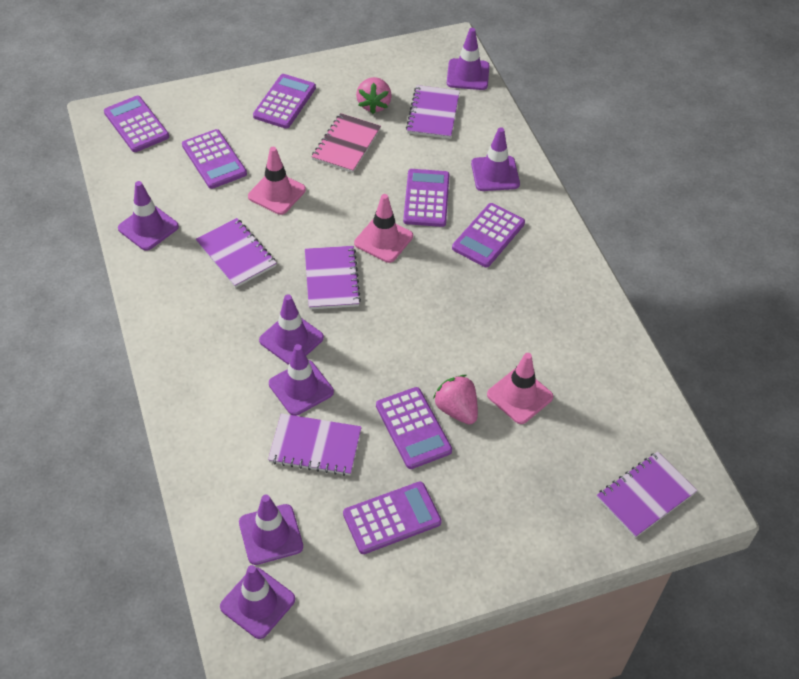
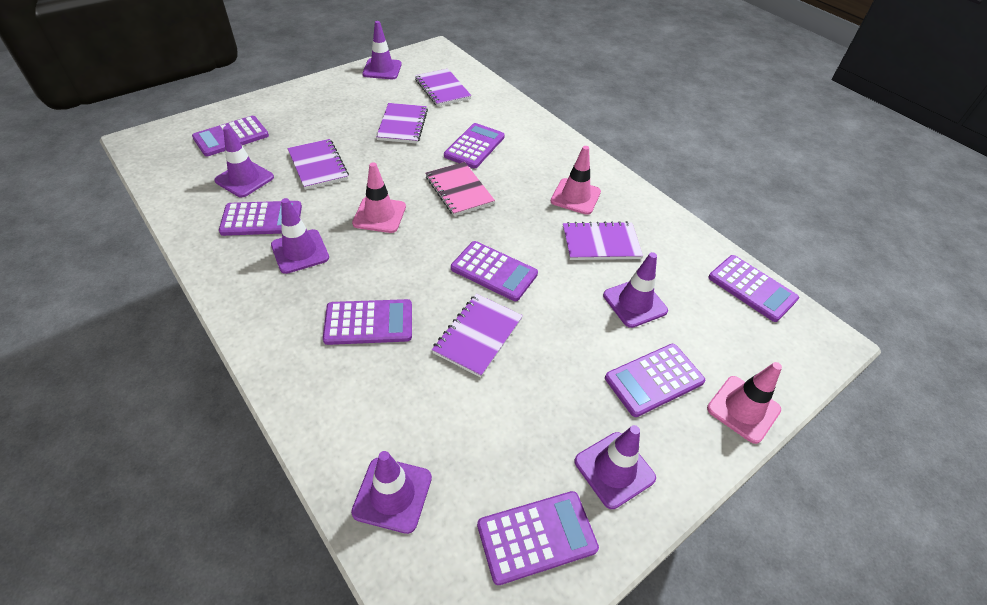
pink strawberry: [356,77,392,114] [433,375,478,425] = 2 -> none = 0
purple calculator: [104,96,169,152] [182,129,247,189] [253,74,316,129] [343,482,442,554] [376,387,452,469] [403,169,450,227] [452,203,525,268] = 7 -> [192,116,269,156] [219,201,302,236] [323,299,412,345] [444,123,505,169] [451,241,538,301] [477,491,599,585] [605,344,705,417] [708,255,799,322] = 8
purple traffic cone: [118,181,179,251] [220,565,295,639] [239,495,303,565] [259,294,324,365] [269,344,334,416] [447,28,489,90] [471,127,520,191] = 7 -> [214,126,274,197] [271,198,329,274] [351,451,432,534] [362,21,402,79] [574,425,656,509] [603,252,668,328] = 6

